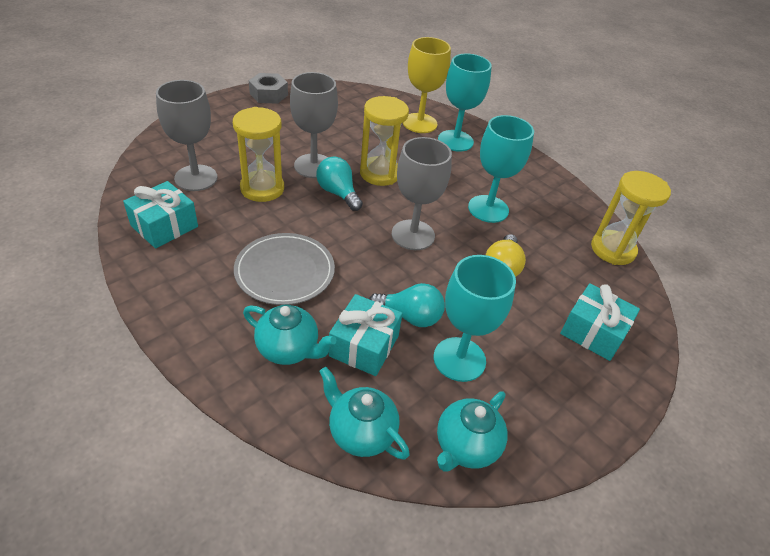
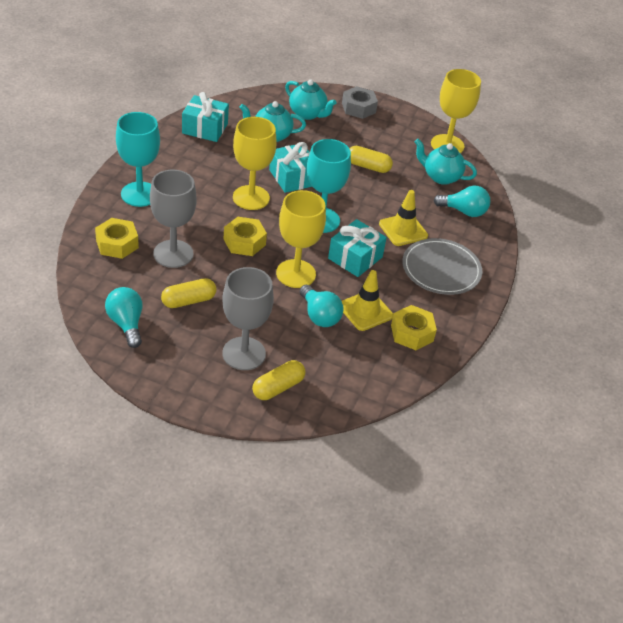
grey goblet: [156,80,217,191] [290,72,338,178] [392,137,452,250] = 3 -> [150,170,197,268] [222,267,274,370] = 2
turquoise goblet: [434,255,516,382] [438,54,492,152] [468,115,534,223] = 3 -> [116,112,160,207] [307,139,351,233] = 2
turquoise light bulb: [316,157,363,211] [369,283,445,327] = 2 -> [105,287,143,348] [300,285,344,327] [434,186,490,217] = 3
yellow capsule: none = 0 -> [161,278,217,308] [252,360,306,400] [349,146,393,173] = 3
yellow goblet: [403,37,451,133] = 1 -> [233,117,276,210] [276,190,326,288] [431,69,481,153] = 3
yellow hourglass: [233,107,284,202] [360,96,409,186] [591,171,671,265] = 3 -> none = 0
yellow light bulb: [486,234,526,277] = 1 -> none = 0
yellow nut: none = 0 -> [95,218,139,259] [224,217,267,256] [391,305,437,350] = 3
yellow traffic cone: none = 0 -> [342,270,393,331] [379,190,428,246] = 2

